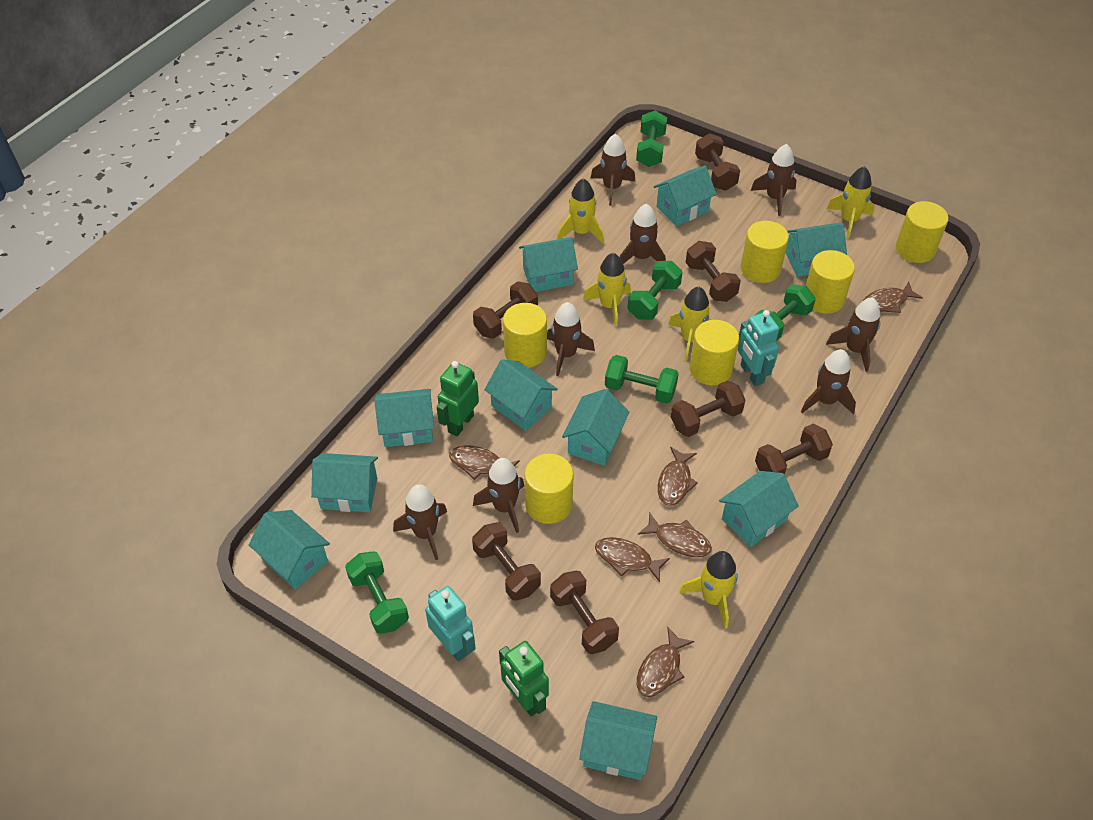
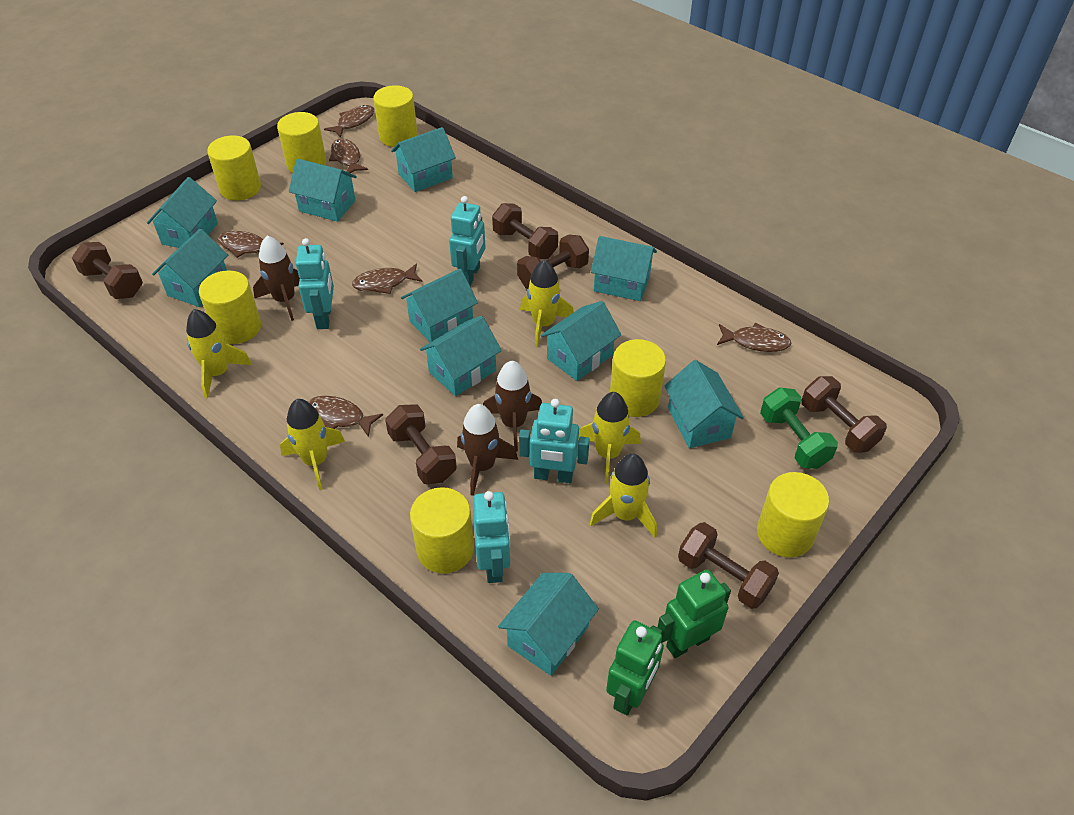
brown dumbbell: [472,522,541,601] [473,281,538,339] [550,571,619,654] [671,381,745,437] [686,241,741,302] [695,133,740,190] [755,424,833,475] = 7 -> [72,242,143,299] [385,404,457,484] [492,203,558,259] [517,235,589,289] [678,522,779,609] [801,376,887,453] = 6
brown rocket: [393,485,447,560] [473,458,524,533] [547,302,595,376] [590,134,635,205] [620,204,666,264] [751,144,797,216] [801,349,856,414] [826,297,880,372] = 8 -> [253,236,300,321] [457,404,518,496] [483,360,542,452] = 3
green dumbbell: [345,551,409,634] [605,355,679,404] [628,261,683,320] [636,111,667,167] [755,284,815,341] = 5 -> [760,387,838,469] = 1
turquoise robot: [425,586,476,661] [738,310,779,386] = 2 -> [296,238,334,329] [449,196,485,286] [473,491,510,583] [519,399,589,483] = 4
yellow cylinder: [503,303,547,368] [524,454,574,524] [689,320,739,385] [741,221,789,283] [806,250,855,314] [896,201,948,263] = 6 -> [199,270,261,344] [207,135,261,201] [277,112,327,173] [373,85,418,147] [410,487,474,574] [610,339,666,417] [757,472,829,557] = 7

